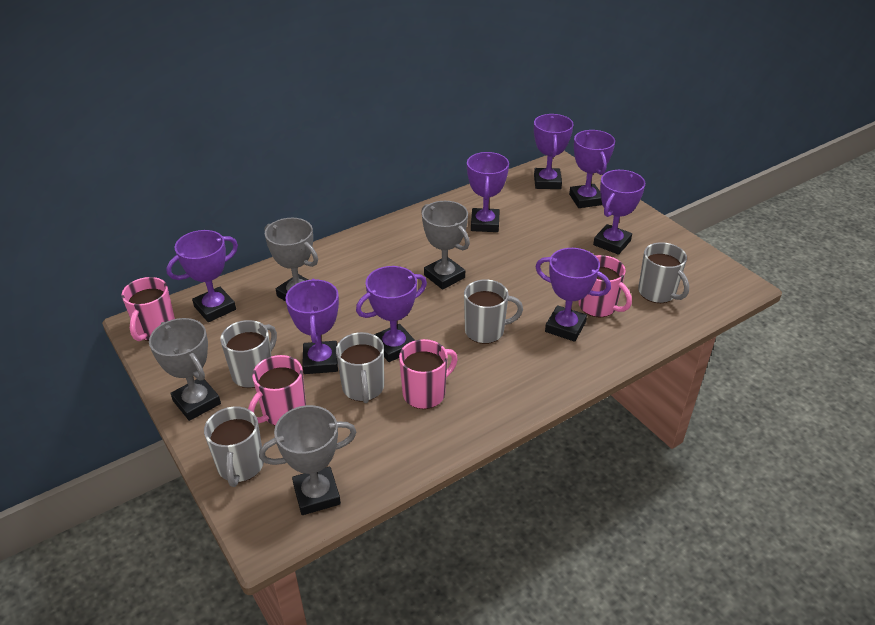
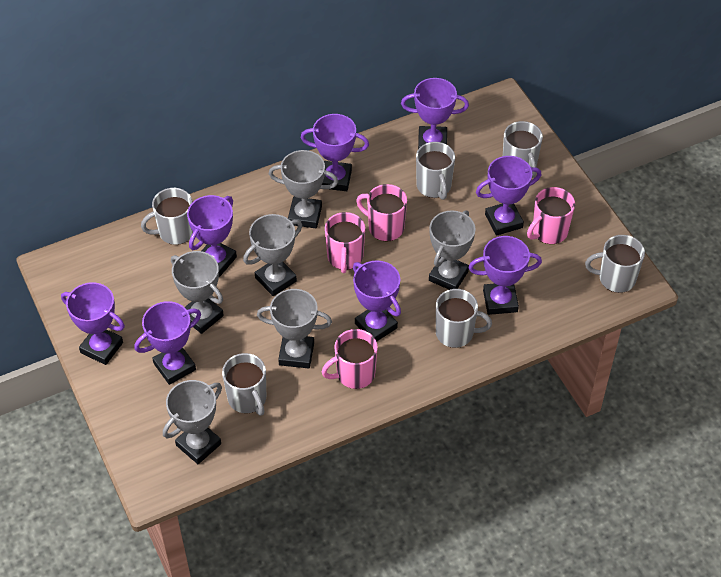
grey mug: [204,406,264,487] [220,320,277,388] [336,332,384,403] [464,279,523,344] [638,242,689,303] = 5 -> [141,188,193,245] [222,353,266,416] [416,142,455,200] [436,289,492,348] [503,121,543,178] [585,235,645,293] = 6
grey trophy: [149,318,221,421] [259,405,357,515] [265,218,318,302] [421,201,470,290] = 4 -> [163,380,222,464] [171,251,224,334] [243,214,302,296] [257,289,332,368] [269,150,338,228] [429,210,476,290] = 6

